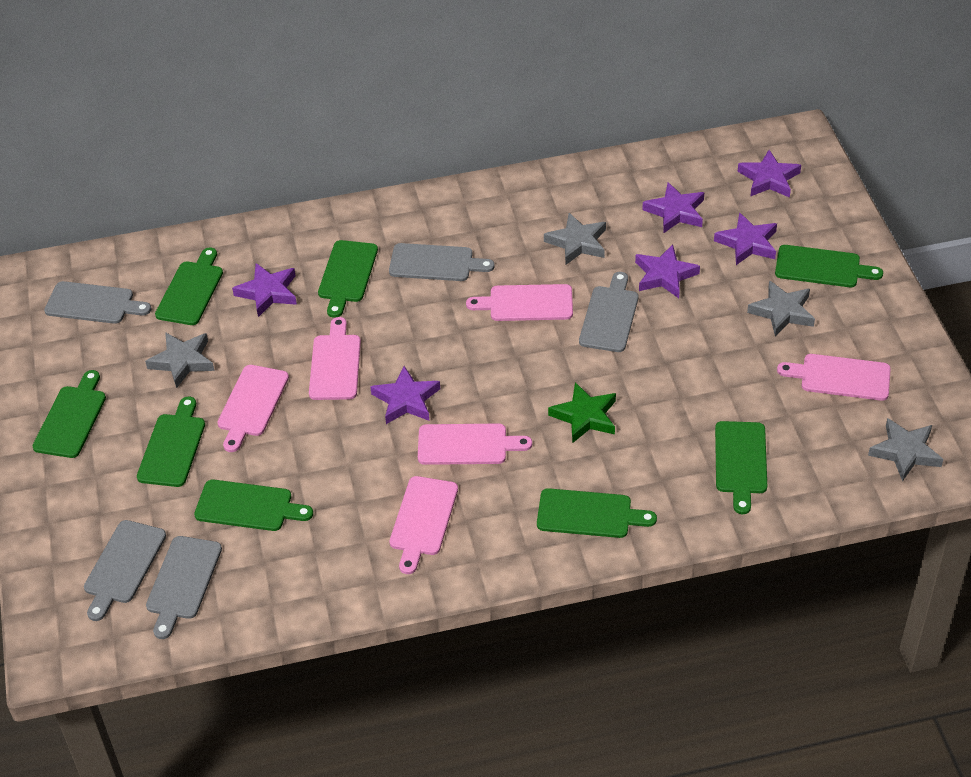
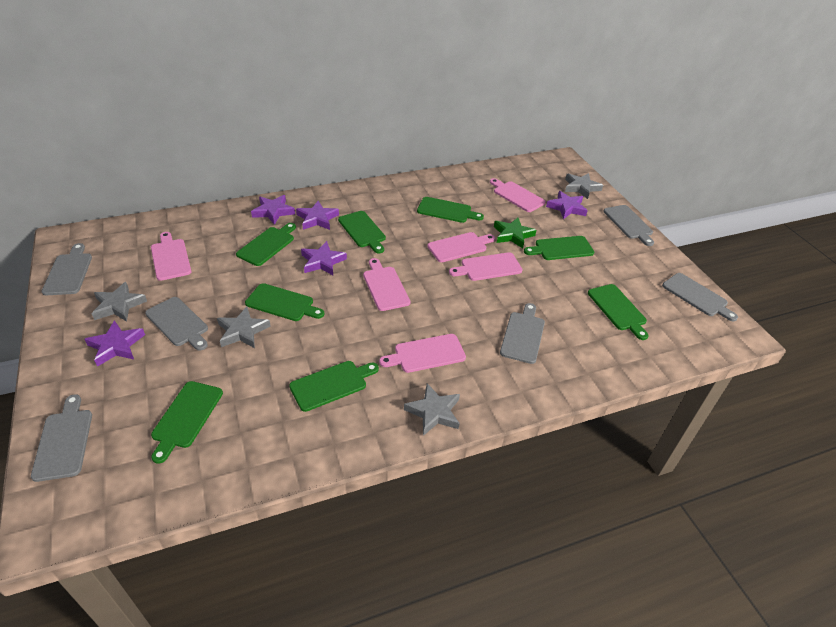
grey cutting board: [44,281,152,324] [84,520,166,621] [146,536,222,639] [389,243,495,281] [579,272,638,352] = 5 -> [31,394,92,482] [42,243,92,295] [145,297,208,351] [500,303,545,364] [603,205,654,246] [662,273,738,321] = 6
purple star: [232,263,297,317] [370,366,440,424] [635,244,700,298] [642,182,704,233] [714,213,777,265] [737,150,801,198] = 6 -> [85,320,145,367] [251,195,295,225] [296,201,339,230] [301,241,347,275] [546,191,588,219] = 5

